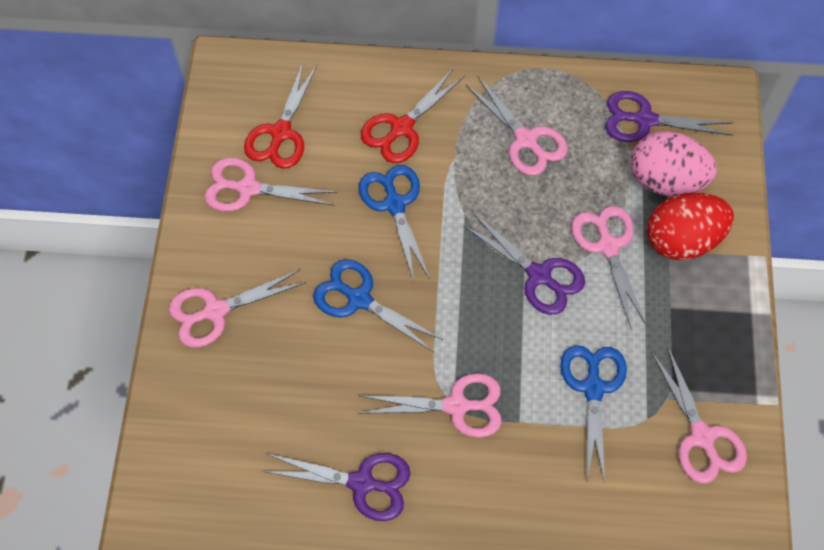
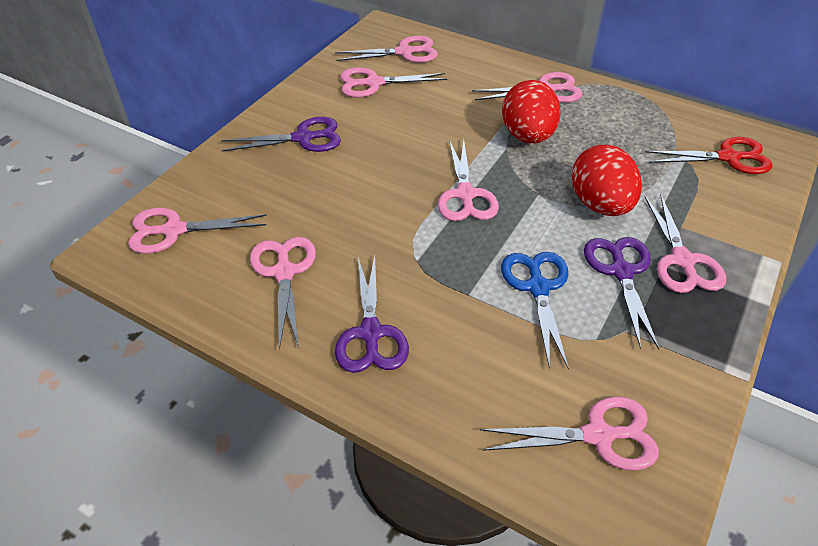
blue scissors: [313,259,443,352] [359,165,430,281] [560,345,627,484] = 3 -> [501,252,569,369] = 1
pink egg: [630,131,717,196] = 1 -> none = 0
pink scissors: [169,270,306,347] [205,158,338,212] [359,373,502,438] [466,76,568,176] [571,206,647,328] [652,346,747,484] = 6 -> [128,208,267,254] [250,237,316,350] [335,36,438,63] [340,67,447,97] [438,140,499,221] [472,72,582,103] [480,396,659,471] [645,193,726,293] = 8
red egg: [647,193,734,261] = 1 -> [502,80,561,144] [571,145,642,216] = 2
red scissors: [244,63,317,169] [361,69,465,163] = 2 -> [646,137,772,174] = 1

